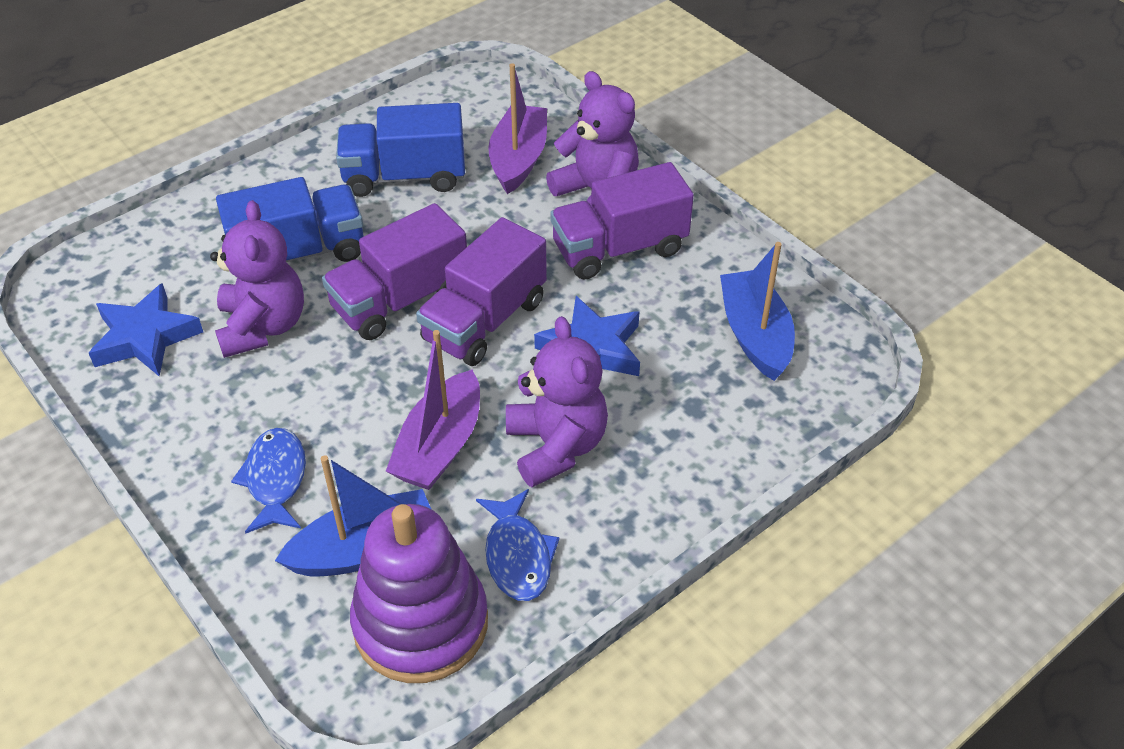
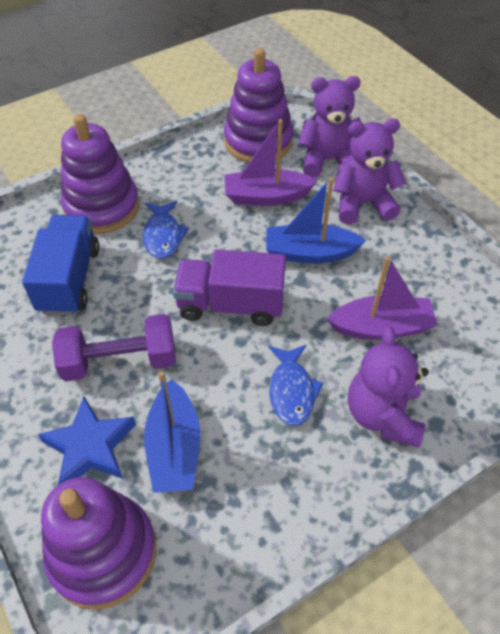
blue star: [89,283,203,376] [534,296,640,376] = 2 -> [38,396,136,485] = 1
blue truck: [216,177,364,262] [336,103,465,197] = 2 -> [22,215,100,315] = 1
purple dumbbell: none = 0 -> [52,314,176,381] = 1
purple stacking toy: [350,504,488,683] = 1 -> [41,477,156,610] [61,114,139,234] [224,48,293,163] = 3
purple truck: [322,203,467,340] [416,217,547,366] [550,162,694,280] = 3 -> [173,250,286,326] = 1

